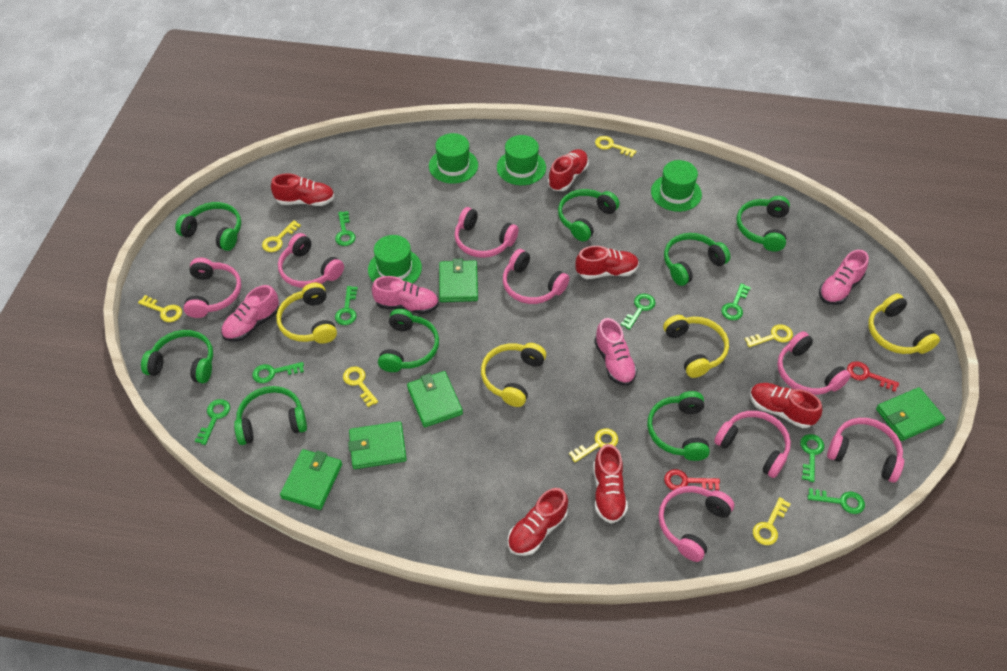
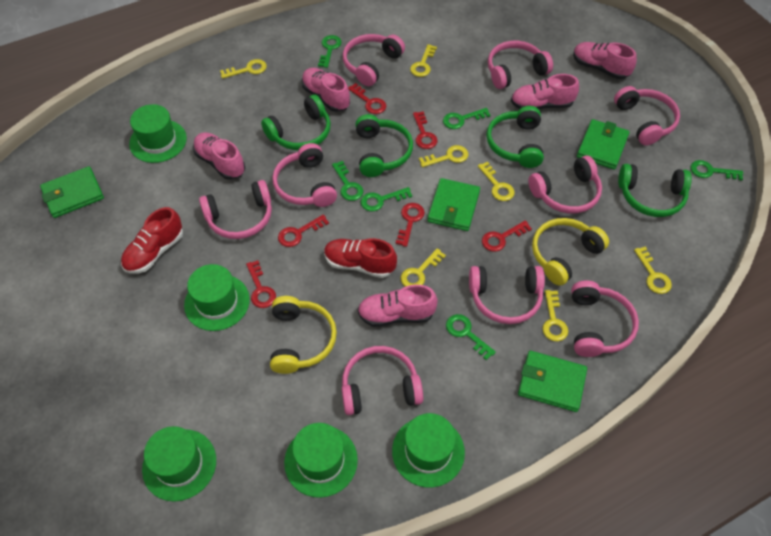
green hat: [368,235,422,284] [429,133,478,184] [497,135,546,185] [651,160,702,212] = 4 -> [129,104,187,163] [142,426,216,502] [184,264,250,331] [284,423,358,498] [392,413,465,488] = 5
green headphones: [141,330,213,383] [175,202,241,251] [234,386,307,445] [378,309,439,372] [558,189,620,241] [647,391,710,461] [664,233,730,286] [737,196,790,252] = 8 -> [261,95,331,150] [355,114,413,177] [487,106,544,168] [618,164,692,217] = 4
green key: [195,399,230,445] [252,362,304,383] [335,211,356,246] [335,286,358,325] [621,294,656,330] [721,283,751,320] [800,434,824,482] [808,488,865,514] = 8 -> [318,35,342,68] [332,161,363,201] [360,187,412,211] [443,108,491,129] [446,314,496,360] [690,160,743,180] = 6
green wallet: [280,449,342,510] [348,421,407,469] [407,371,463,427] [439,259,478,302] [876,387,946,441] = 5 -> [40,166,104,218] [428,178,480,231] [518,351,587,412] [577,119,630,170] = 4
pink headphones: [183,258,241,318] [278,233,344,288] [454,207,519,258] [503,249,570,304] [659,486,734,562] [714,411,791,478] [777,331,851,395] [827,418,904,483] = 8 -> [199,180,272,239] [272,143,337,207] [342,346,423,415] [343,34,405,86] [469,266,545,324] [488,41,553,89] [528,156,602,213] [571,281,639,357] [614,86,680,146] = 9
pink shoe: [221,285,279,342] [372,276,439,314] [594,318,638,386] [819,250,869,305] = 4 -> [193,132,245,180] [302,68,350,112] [358,285,438,327] [511,74,579,109] [573,42,637,79] = 5
red key: [664,469,720,490] [847,361,899,392] = 2 -> [246,260,276,308] [278,215,329,247] [348,83,386,114] [395,203,425,247] [413,111,437,149] [482,220,532,252] = 6
red shoe: [271,173,335,206] [508,488,568,556] [548,149,589,191] [576,246,639,279] [593,444,628,524] [750,383,822,428] = 6 -> [121,207,183,274] [324,238,397,278] = 2
yellow headphones: [276,283,337,343] [481,343,546,407] [663,315,729,378] [868,293,940,354] = 4 -> [270,296,337,374] [532,218,609,286] = 2

